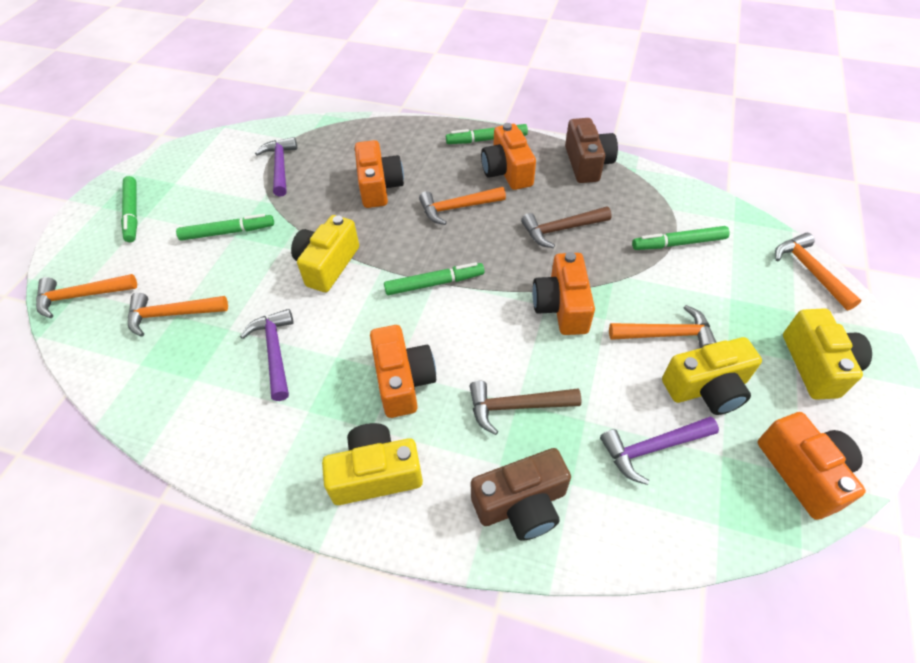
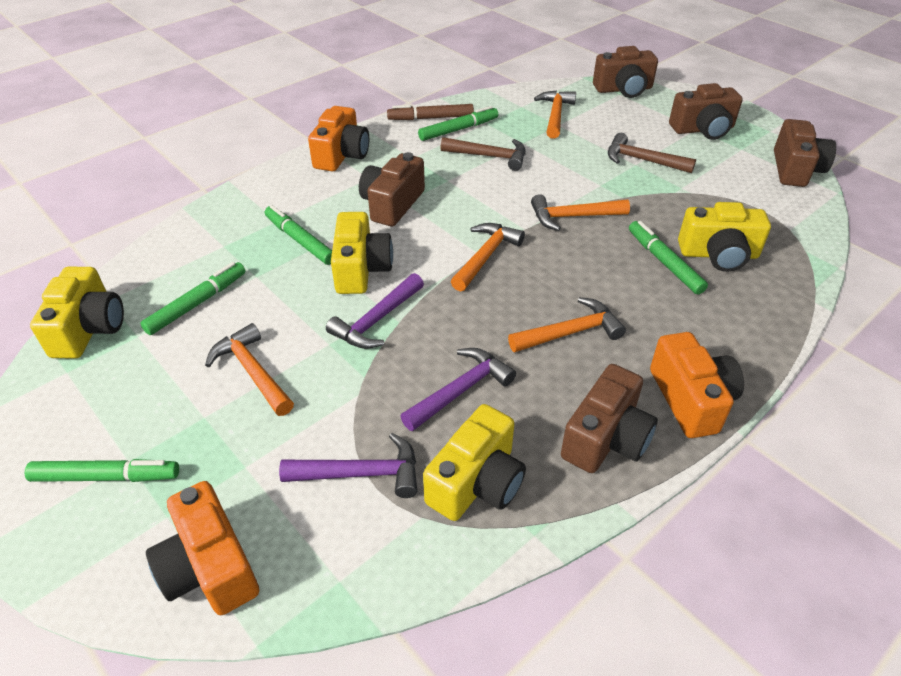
brown camera: [471,448,571,541] [565,118,618,183] = 2 -> [359,152,425,226] [561,364,658,473] [593,46,658,98] [669,83,743,140] [774,119,836,187] = 5
brown marker: none = 0 -> [387,104,474,120] = 1
orange camera: [355,140,404,208] [370,325,436,418] [481,123,536,190] [532,252,595,335] [758,412,866,520] = 5 -> [146,481,259,615] [308,106,369,171] [650,332,744,438] = 3

